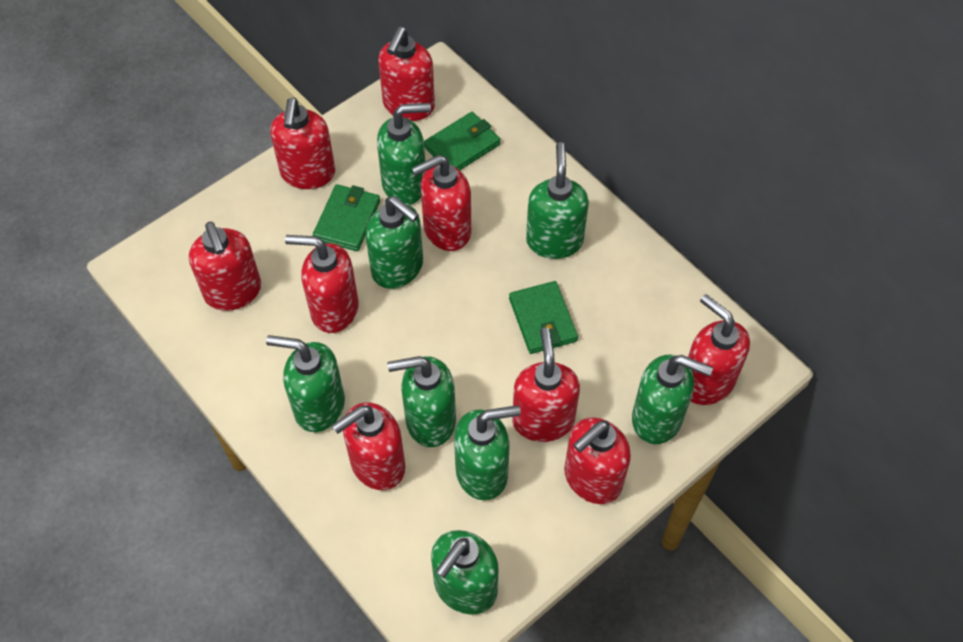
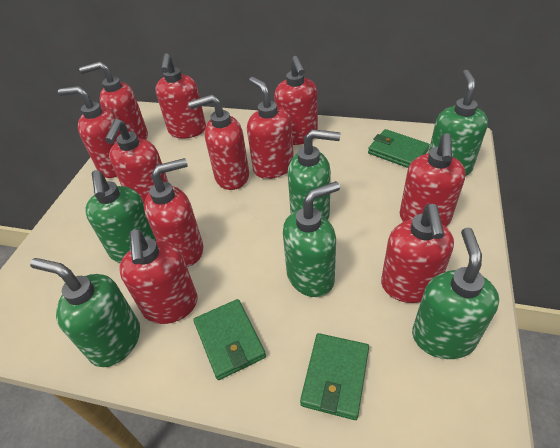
green soap dispenser: [266,335,345,432] [365,196,423,289] [377,103,431,205] [387,356,456,447] [431,530,499,615] [454,405,521,500] [526,142,589,259] [632,355,713,444] = 8 -> [30,258,140,367] [85,170,156,263] [283,181,340,297] [288,129,340,220] [412,227,499,359] [428,70,488,176] = 6
red soap dispenser: [189,222,261,311] [270,98,335,189] [285,235,359,333] [332,402,405,490] [378,27,435,121] [411,155,471,251] [512,328,580,442] [564,418,631,504] [688,294,750,405] = 9 -> [58,86,121,178] [79,62,148,140] [105,119,169,203] [119,230,198,324] [144,158,203,267] [155,53,206,139] [188,95,249,190] [247,77,294,179] [274,56,318,145] [381,204,454,303] [399,133,466,226] = 11

